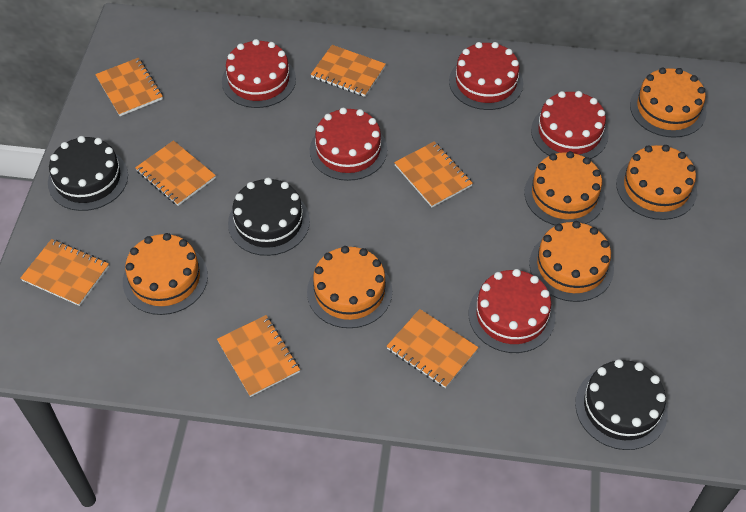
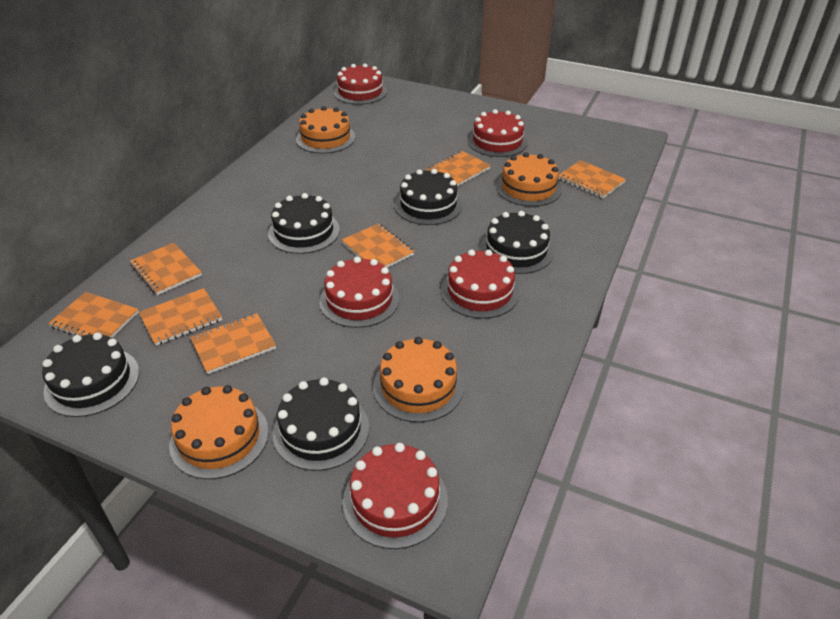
black cake: [48,136,128,211] [228,178,310,256] [575,359,668,450] = 3 -> [42,333,139,417] [268,193,340,254] [273,377,369,471] [395,169,462,225] [480,211,554,274] = 5
orange cake: [123,233,208,315] [307,246,392,328] [524,151,605,225] [529,221,614,302] [616,145,697,220] [630,68,707,138] = 6 -> [169,385,269,479] [296,106,355,153] [373,337,464,422] [496,152,562,207] = 4

